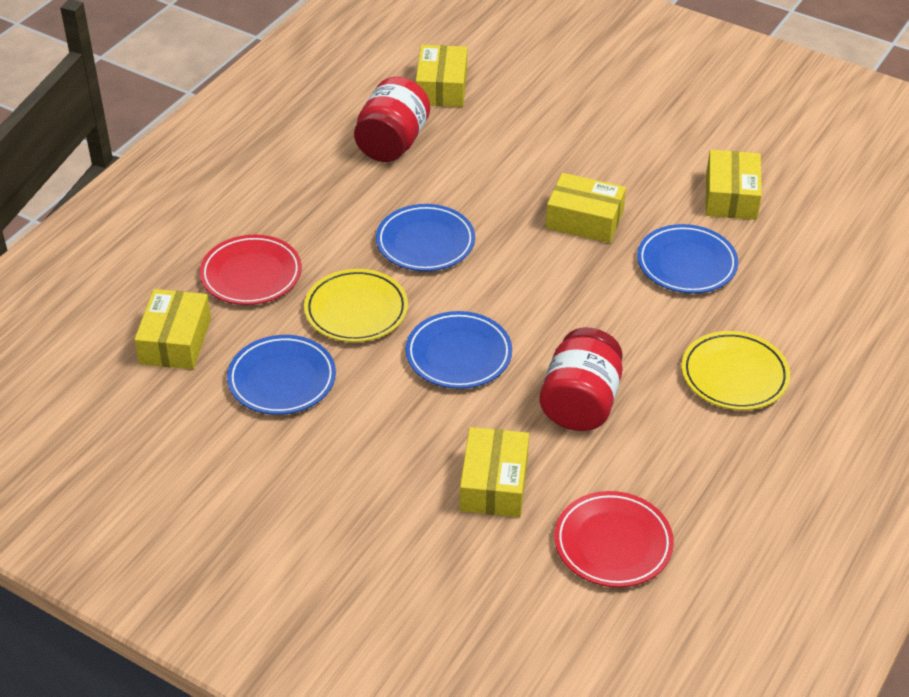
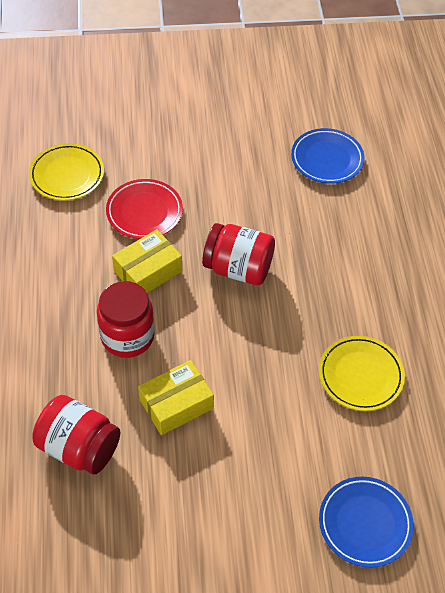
blue plate: [227,335,336,415] [376,204,475,271] [406,311,512,389] [637,224,738,294] = 4 -> [291,128,365,184] [319,477,414,568] = 2
red jar: [354,77,430,162] [540,328,623,431] = 2 -> [32,395,121,475] [97,281,155,358] [202,223,275,285] = 3
red plate: [200,235,302,305] [554,491,674,587] = 2 -> [106,179,183,239] = 1
yellow box: [134,289,211,369] [416,45,467,107] [460,427,529,517] [546,173,626,243] [706,150,762,220] = 5 -> [112,229,182,293] [138,360,214,435] = 2

